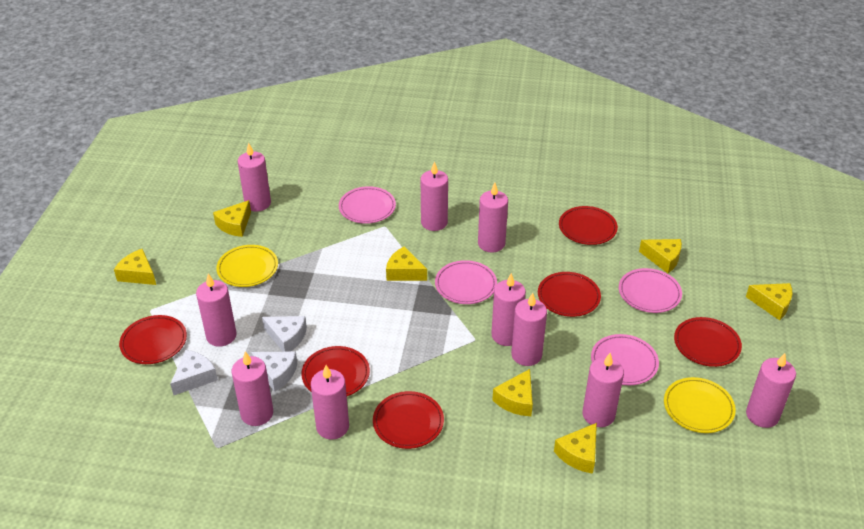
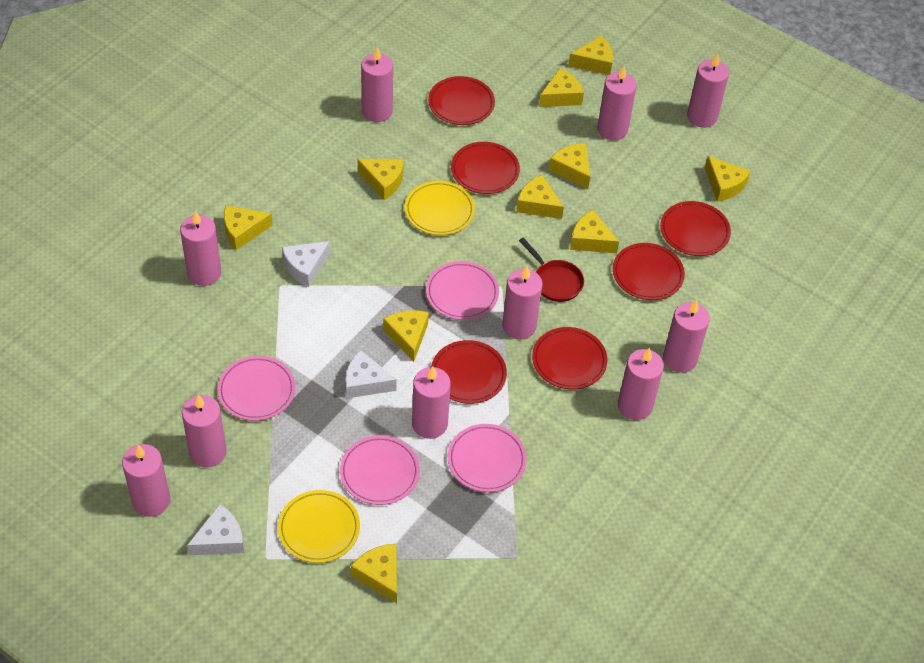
red pan: none = 0 -> [519,238,584,302] = 1
yellow cheese: [114,249,156,285] [213,200,251,237] [386,246,427,281] [492,369,533,416] [554,423,597,474] [639,239,682,273] [746,283,793,320] = 7 -> [224,205,273,250] [351,544,397,603] [358,159,404,200] [383,310,429,362] [516,175,564,219] [539,68,584,107] [549,143,590,189] [568,35,613,75] [570,210,619,253] [705,156,751,202] = 10

